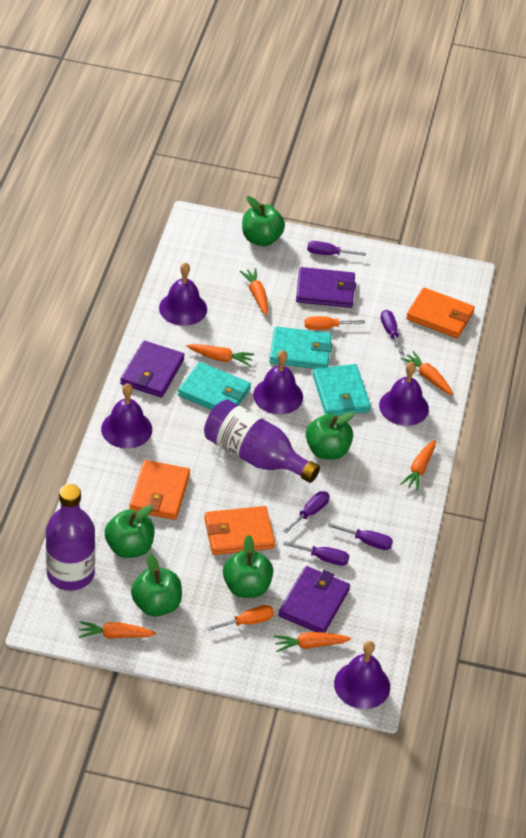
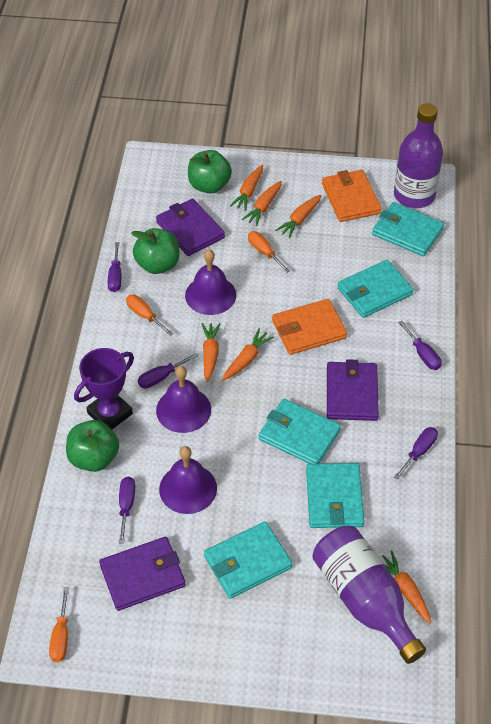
green apple: [105,505,154,558] [131,553,182,617] [223,535,273,598] [242,196,285,246] [306,412,355,460] = 5 -> [66,420,119,472] [131,228,179,274] [188,150,232,193] = 3
orange screwdriver: [207,605,274,631] [305,316,365,330] = 2 -> [49,587,69,662] [126,295,173,336] [248,231,290,273] = 3
orange wallet: [129,460,190,520] [204,506,275,555] [406,287,475,338] = 3 -> [272,299,347,355] [322,170,382,222] = 2
purple bell: [101,383,152,449] [159,262,207,326] [253,350,303,415] [334,641,390,709] [379,362,429,426] = 5 -> [156,366,211,433] [159,446,217,514] [185,249,236,315] = 3
purple trophy: none = 0 -> [74,348,134,430] = 1
turquoise wallet: [178,362,251,410] [269,326,332,369] [312,364,371,416] = 3 -> [204,521,293,599] [259,399,341,464] [306,463,365,528] [337,260,414,318] [372,202,444,256] = 5

